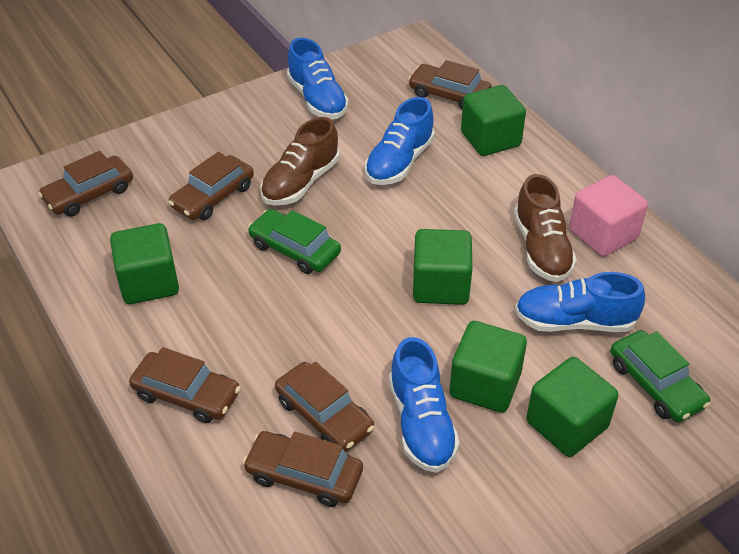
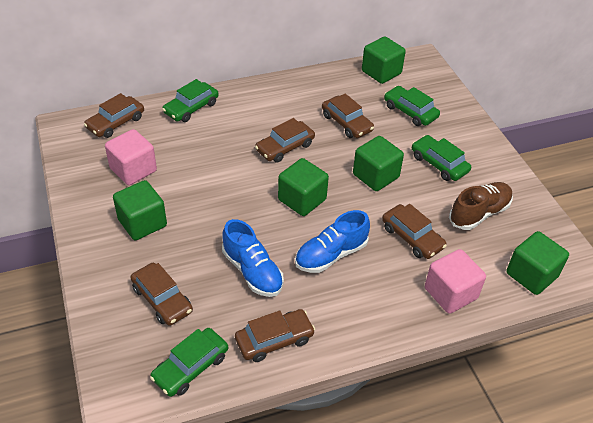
blue shoe: [287,38,349,119] [365,97,435,185] [389,337,460,473] [515,272,645,332] = 4 -> [222,219,284,297] [295,210,370,273] = 2
brown shoe: [260,117,340,205] [514,174,577,282] = 2 -> [449,182,513,230] = 1
green car: [248,209,341,274] [611,330,710,422] = 2 -> [150,328,228,397] [162,79,219,122] [384,86,440,126] [412,135,471,181] = 4
pink cube: [569,175,648,257] = 1 -> [105,129,157,185] [425,249,486,314] = 2

